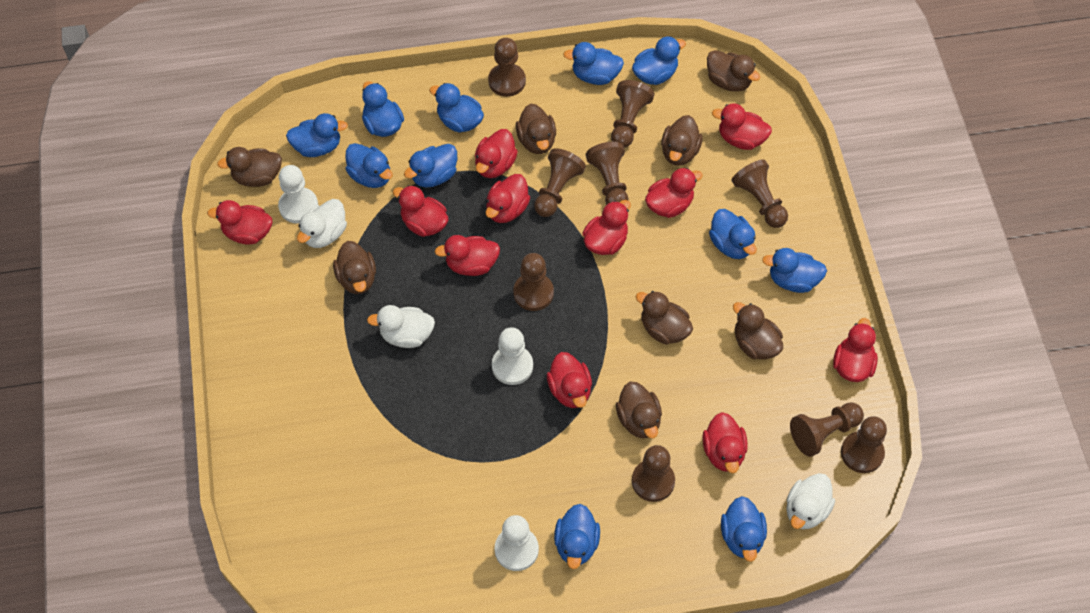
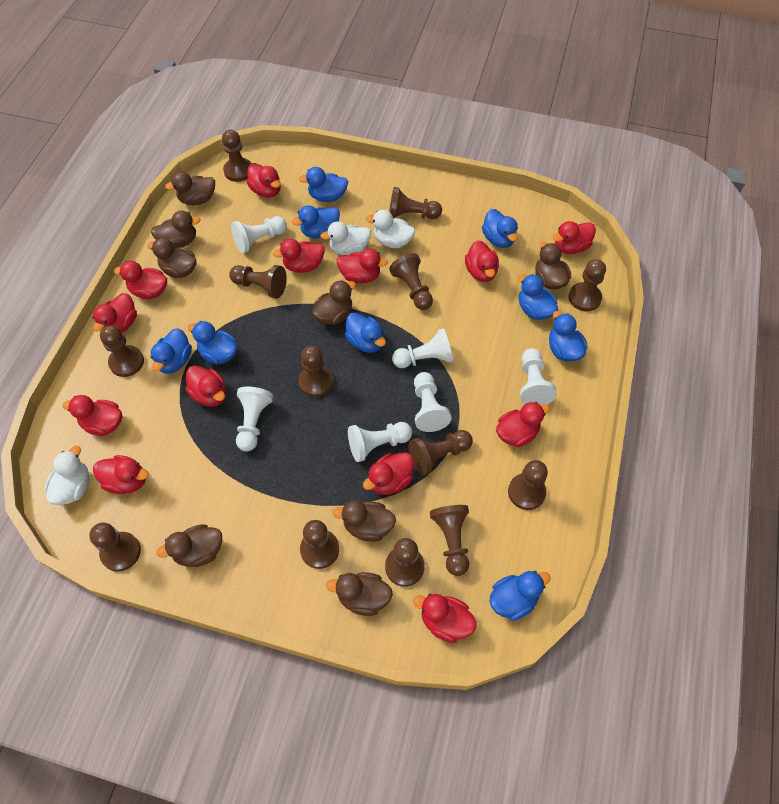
blue duck: [286,113,348,157] [345,143,393,188] [362,81,404,137] [404,144,457,187] [429,83,484,133] [554,504,600,569] [563,42,624,85] [632,36,686,85] [709,209,757,259] [721,496,767,562] [762,248,827,293] = 11 -> [151,328,192,374] [188,321,237,365] [292,205,340,238] [299,167,348,202] [345,312,386,353] [482,209,518,248] [489,571,551,621] [518,274,558,320] [549,311,588,362] = 9
brown pawn: [488,38,526,97] [514,253,554,311] [534,148,586,217] [586,142,628,205] [611,80,654,148] [632,445,675,502] [732,159,788,228] [790,402,864,457] [841,416,887,473] = 9 -> [89,523,141,572] [100,325,144,377] [222,130,251,182] [229,265,287,299] [298,346,333,397] [300,520,339,569] [385,538,425,587] [389,187,442,219] [389,253,433,310] [408,430,473,475] [430,505,469,576] [508,460,548,510] [568,259,606,311] = 13
red duck: [207,200,272,245] [393,185,448,237] [435,235,500,276] [475,129,518,178] [485,174,530,223] [547,352,592,408] [582,200,631,255] [645,168,703,218] [703,412,748,473] [712,103,772,150] [833,318,878,382] = 11 -> [63,395,122,436] [92,293,137,333] [93,455,149,494] [114,261,167,299] [185,366,226,407] [246,163,281,198] [273,239,325,273] [337,249,388,283] [363,453,414,495] [413,594,477,643] [465,240,499,282] [496,402,550,447] [553,221,596,254] = 13
white pawn: [278,165,318,223] [492,327,533,385] [495,515,539,571] = 3 -> [231,216,287,253] [236,387,273,451] [348,422,412,462] [392,328,453,368] [414,372,452,432] [520,348,557,405] = 6

